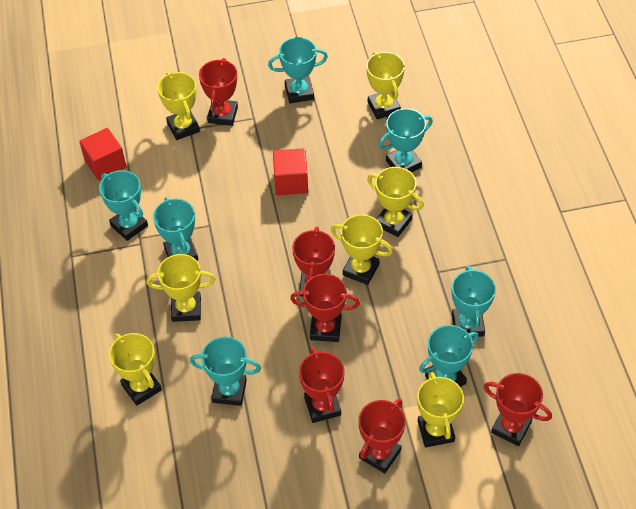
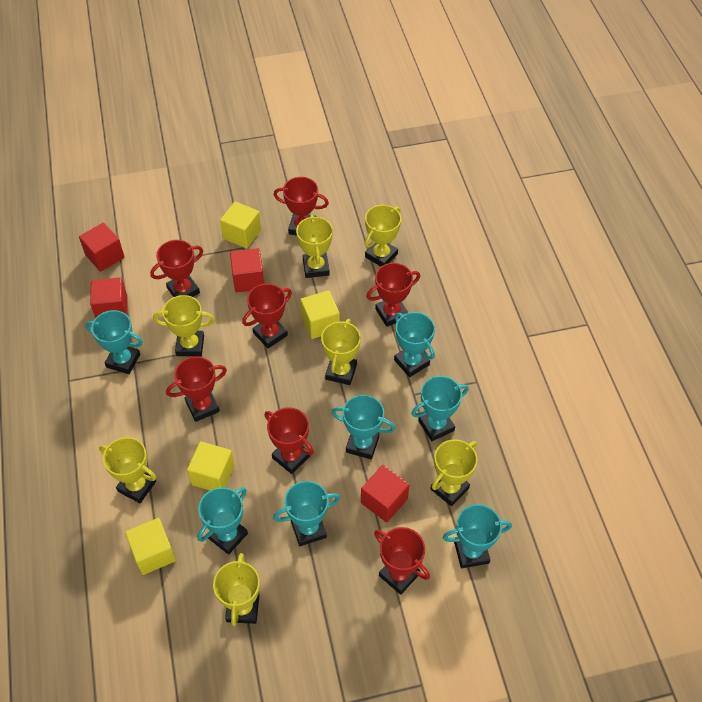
red cube: [79,128,126,181] [273,148,308,195] = 2 -> [79,223,125,272] [90,277,127,318] [230,248,264,292] [361,465,409,523] = 4
red trophy: [199,58,238,126] [290,274,360,342] [292,227,335,296] [299,348,345,423] [358,399,405,474] [484,373,552,446] = 6 -> [150,240,203,297] [166,356,227,422] [242,283,292,349] [264,407,314,474] [274,177,329,236] [366,263,420,327] [374,527,430,595] = 7
yellow cube: none = 0 -> [125,518,176,575] [187,441,235,490] [220,201,261,249] [300,290,340,339] = 4

